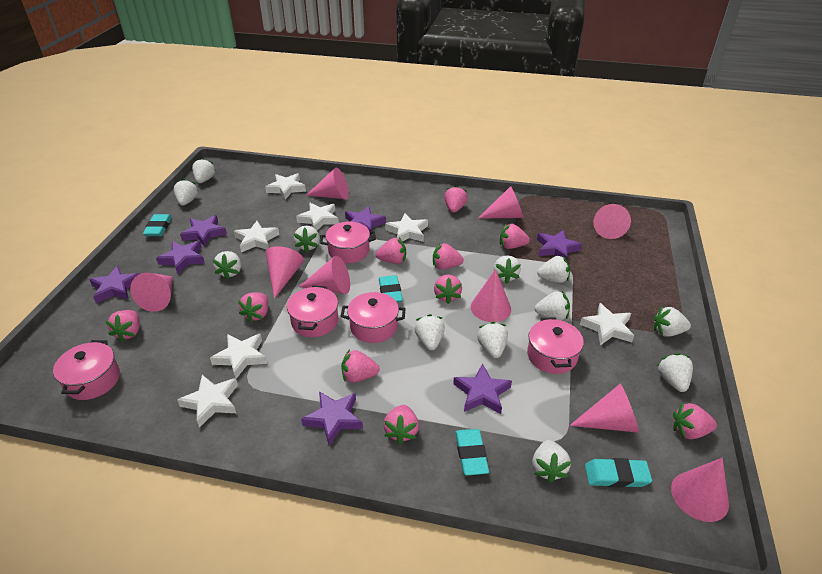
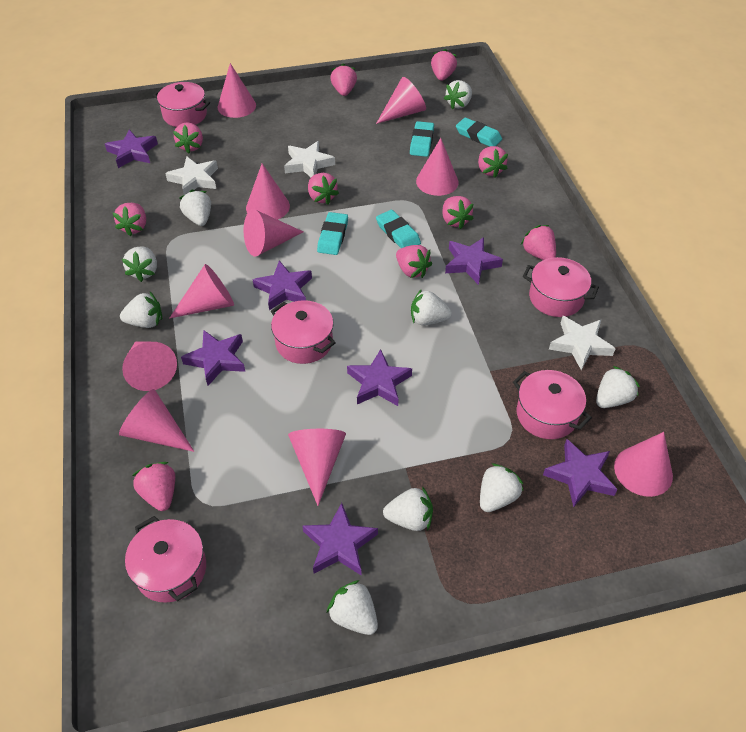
pink cone: [130,273,173,312] [265,246,304,299] [299,256,350,294] [306,168,349,199] [471,269,511,322] [478,186,523,219] [569,384,639,433] [593,204,631,239] [671,458,729,522] = 9 -> [119,389,194,452] [122,341,177,391] [170,264,234,318] [218,63,256,118] [243,209,303,257] [246,163,290,220] [288,429,346,506] [376,77,426,124] [416,138,459,196] [614,432,673,497] = 10
white star: [177,375,238,428] [210,334,267,379] [234,221,279,252] [265,173,306,200] [296,203,339,230] [385,213,428,242] [580,303,634,346] = 7 -> [165,156,218,195] [284,141,335,177] [549,316,616,370] = 3
white strawberry: [174,179,198,206] [192,158,216,183] [213,251,241,279] [294,226,320,252] [414,314,445,350] [477,322,508,358] [493,255,521,284] [532,440,571,483] [535,291,570,320] [537,256,570,283] [654,306,691,337] [657,353,693,392] = 12 -> [120,292,162,328] [122,246,157,282] [179,190,211,226] [326,580,378,635] [383,486,433,531] [411,289,452,325] [444,80,472,109] [480,463,523,512] [596,366,640,408] = 9

